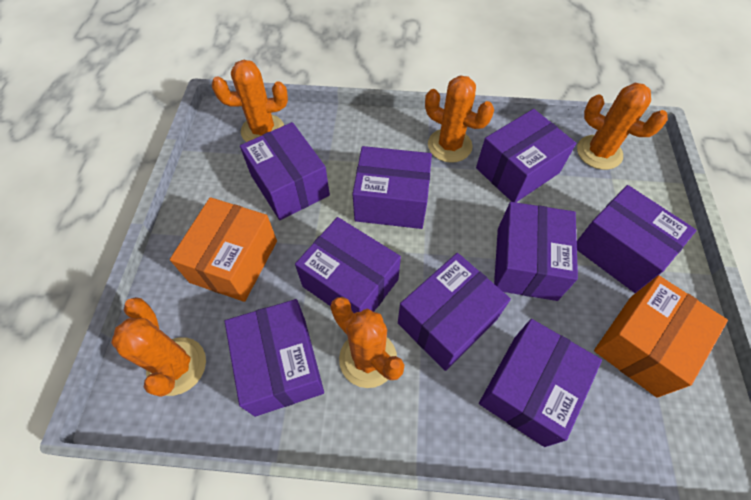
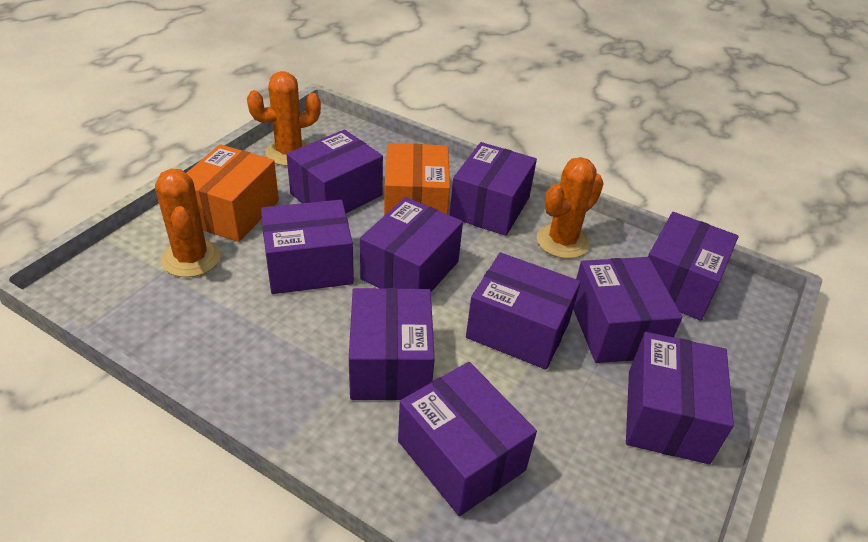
orange cactus: [111,297,206,397] [212,60,288,142] [330,297,404,388] [425,76,494,163] [577,83,668,170] = 5 -> [155,169,221,277] [247,71,321,166] [537,157,604,259] = 3
purple box: [224,299,324,417] [240,122,330,220] [295,217,401,313] [352,146,432,229] [398,253,511,371] [476,109,576,202] [479,319,602,447] [494,202,578,301] [577,185,697,293] = 9 -> [261,200,354,294] [286,130,383,213] [349,288,435,400] [360,197,463,292] [398,362,537,516] [450,142,537,236] [466,252,581,370] [573,257,682,363] [626,332,734,464] [648,212,739,321] = 10

